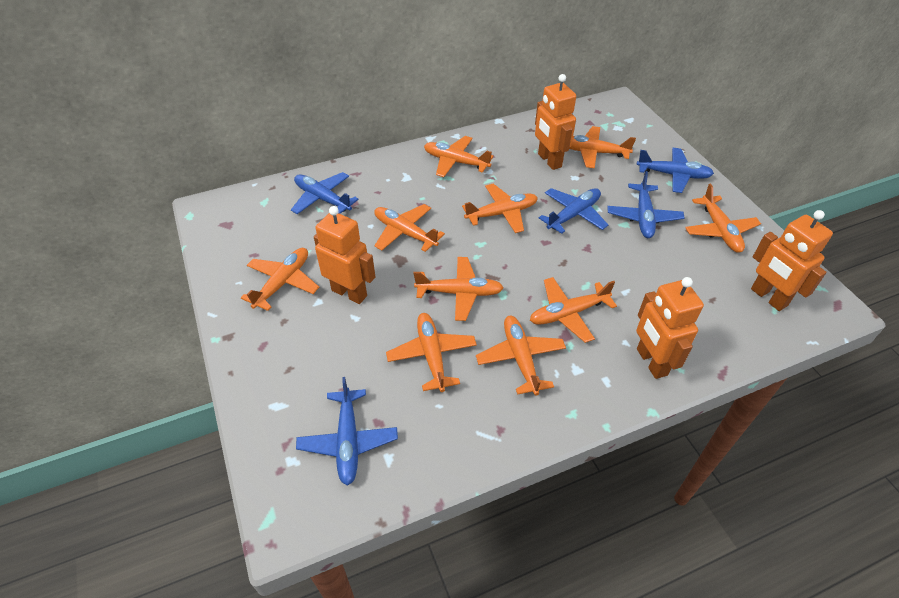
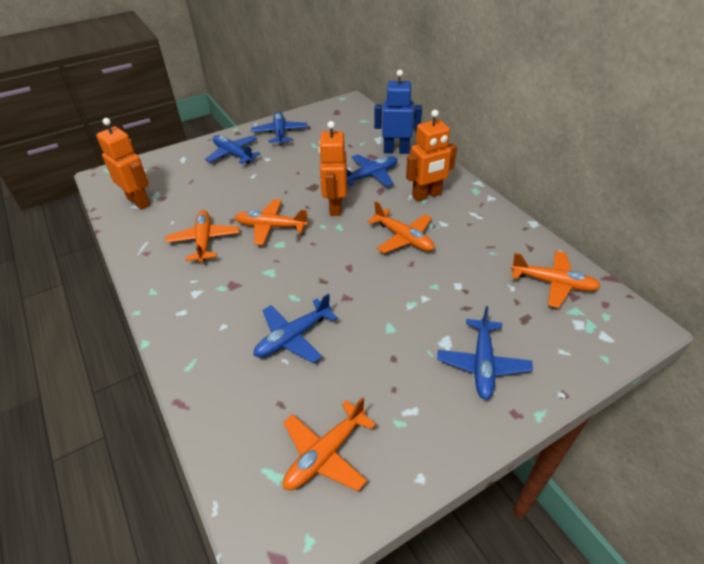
blue robot: none = 0 -> [374,70,422,154] = 1
orange plane: [241,248,319,311] [374,204,445,252] [386,313,477,392] [413,257,504,321] [424,136,494,177] [462,184,538,233] [476,316,566,396] [530,277,617,343] [569,126,636,168] [685,183,761,253] = 10 -> [165,210,239,263] [235,199,308,245] [283,397,376,491] [367,201,434,253] [511,251,601,308] = 5
orange robot: [314,206,375,304] [535,74,576,170] [636,277,704,379] [751,210,833,311] = 4 -> [96,118,150,210] [318,121,347,216] [406,110,457,202] = 3

